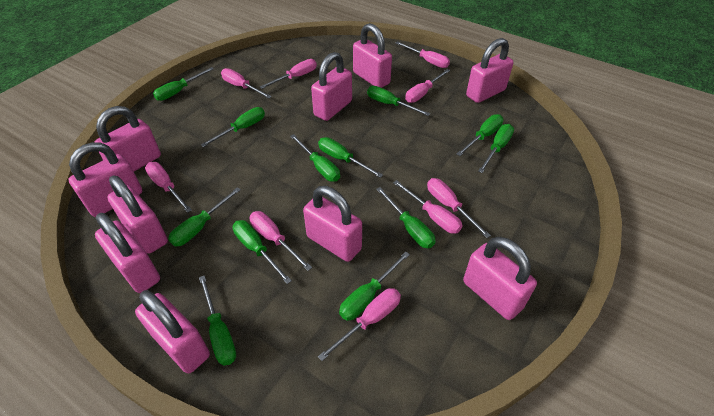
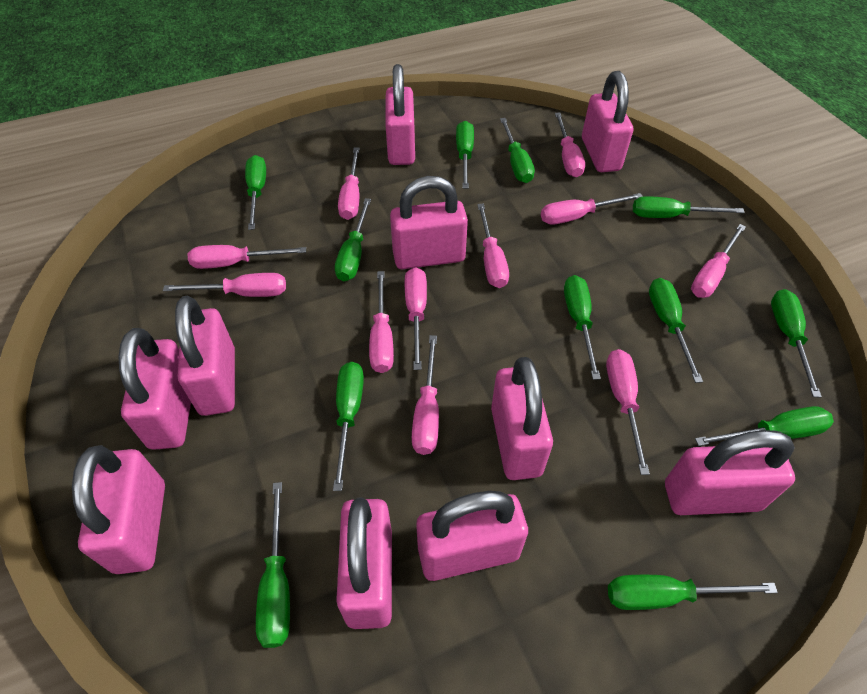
pink screwdriver: [145,162,192,213] [221,68,272,98] [250,211,312,271] [260,59,317,89] [318,288,401,361] [393,180,463,234] [396,41,450,68] [405,69,450,103] [427,178,491,238] = 9 -> [163,273,286,297] [188,245,306,269] [338,147,360,220] [369,271,394,373] [405,267,427,370] [412,335,439,455] [477,203,509,288] [541,193,643,224] [555,113,585,177] [606,349,650,475] [691,224,746,298] = 11

